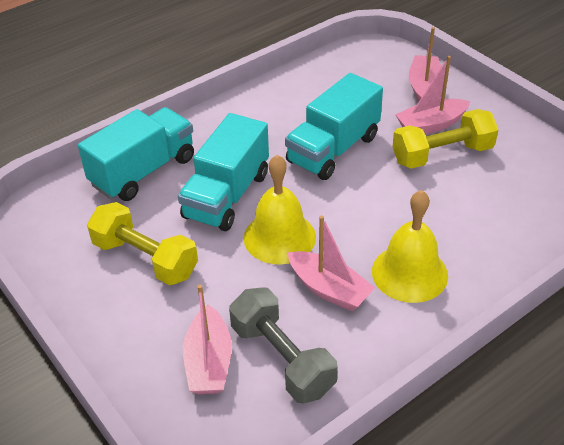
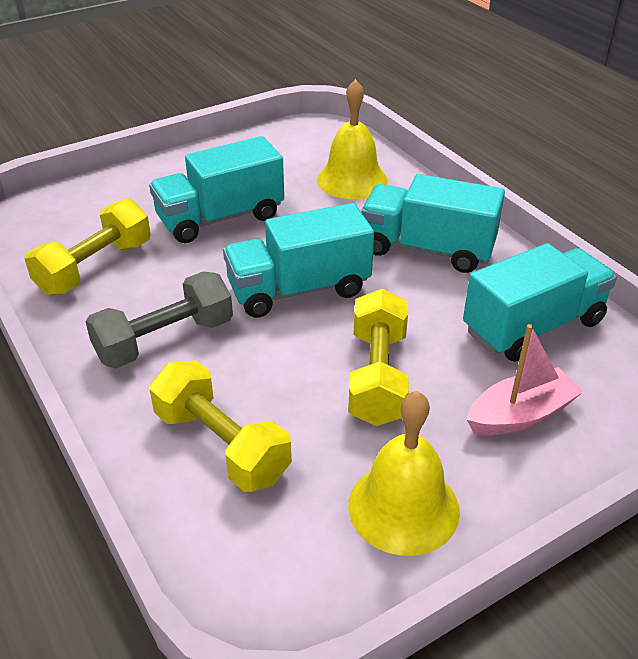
pink boat: [183,285,232,394] [288,215,375,311] [395,56,471,134] [409,27,441,102] = 4 -> [467,324,583,435] = 1
turquoise truck: [78,107,194,201] [178,113,269,231] [285,73,383,180] = 3 -> [149,136,284,243] [223,203,374,318] [361,174,505,273] [463,243,617,362] = 4
yellow dumbbell: [87,202,198,285] [393,109,499,169] = 2 -> [25,199,151,296] [149,360,292,492] [348,288,409,426] = 3

